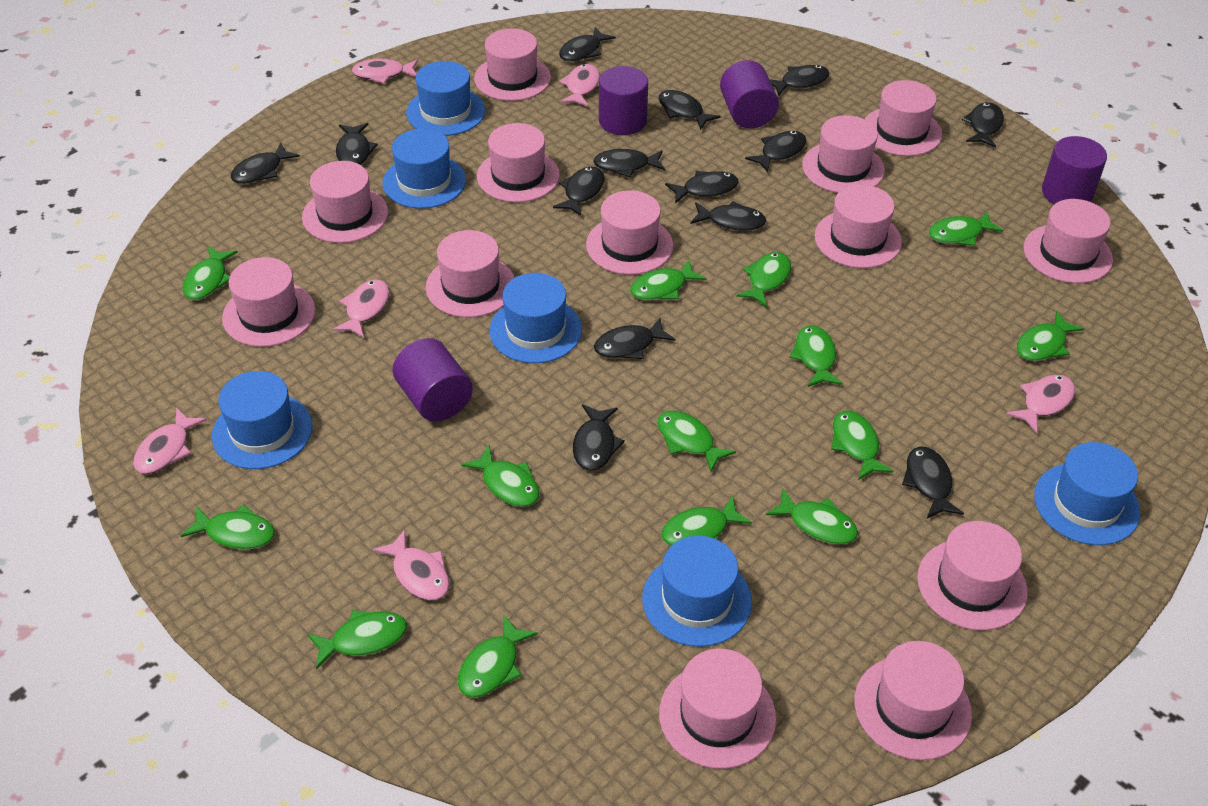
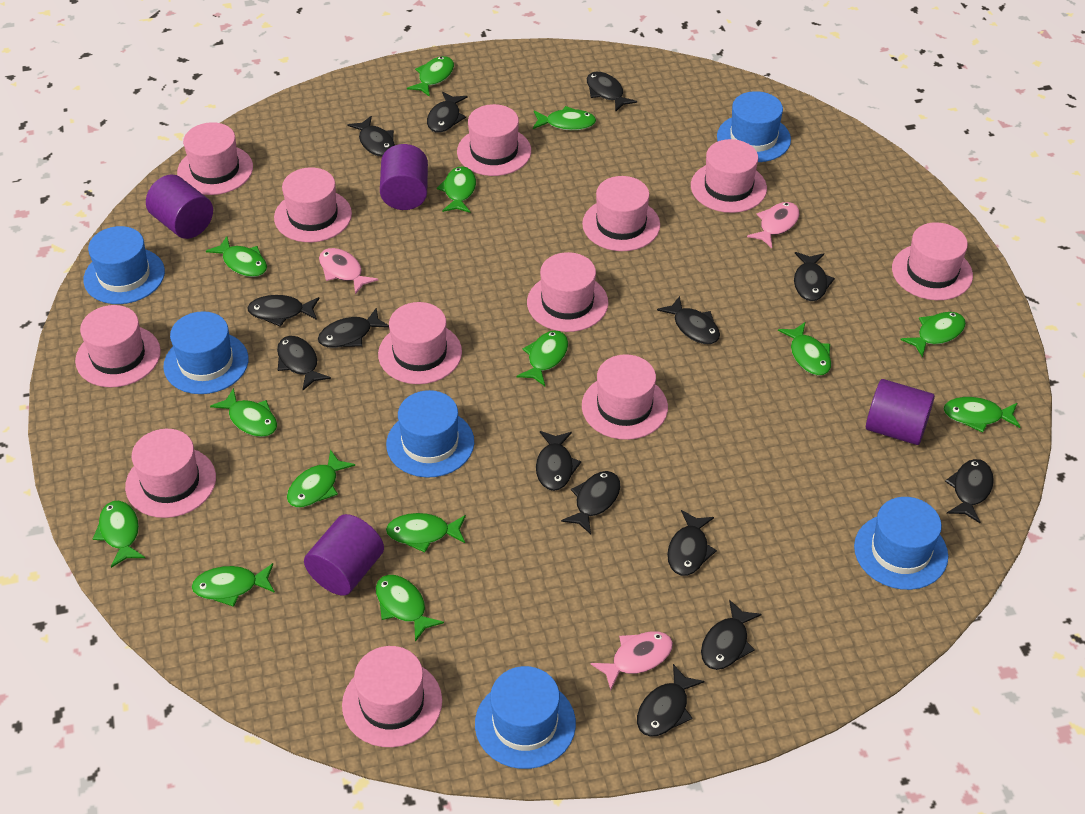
pink fish: [133,408,207,474] [332,280,390,338] [352,59,418,84] [373,529,450,600] [559,64,600,107] [1006,375,1075,433] = 6 -> [319,248,378,295] [591,631,673,690] [747,202,800,248] = 3
pink hat: [222,257,315,347] [302,161,388,243] [426,230,515,317] [474,28,551,101] [477,123,560,202] [586,190,673,275] [659,649,776,769] [802,115,885,193] [814,185,902,268] [854,641,972,760] [865,80,942,156] [917,521,1028,630] [1024,199,1113,283] = 13 -> [75,305,161,387] [125,429,216,518] [177,122,253,195] [274,167,352,242] [342,646,442,747] [378,302,462,384] [457,104,531,176] [527,252,608,332] [582,176,660,251] [582,354,668,440] [691,139,767,213] [892,222,973,300] = 12

